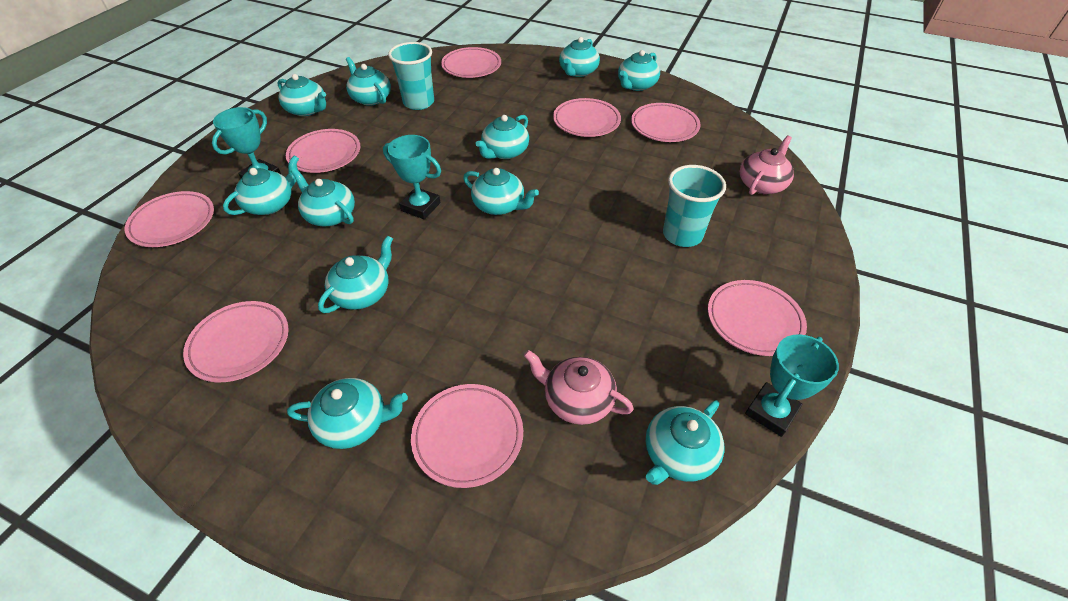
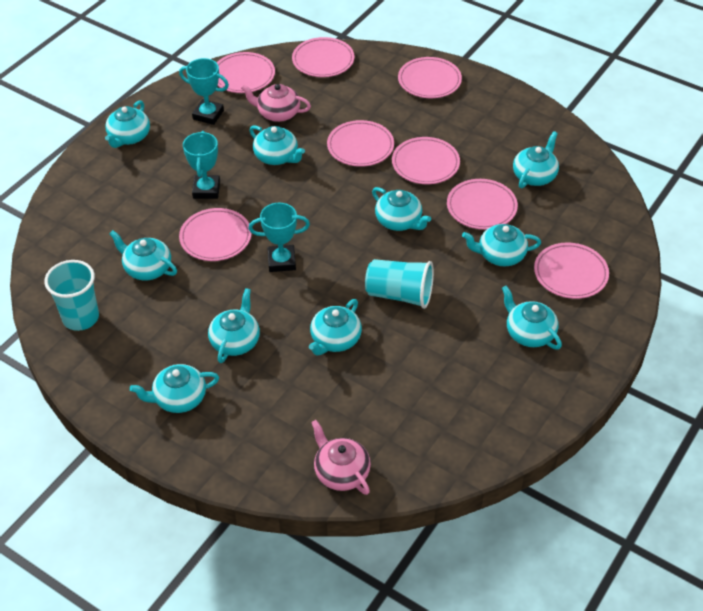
turquoise teapot: [223,155,299,215] [277,74,326,116] [287,378,408,449] [291,168,355,226] [318,235,393,313] [346,57,391,106] [463,168,539,215] [475,115,529,159] [559,37,600,77] [618,50,660,91] [646,400,724,485] = 11 -> [105,100,150,148] [109,230,177,281] [130,364,219,413] [208,288,260,363] [249,125,305,165] [309,299,362,356] [372,187,431,231] [462,224,541,266] [502,286,562,349] [513,131,559,188] = 10

